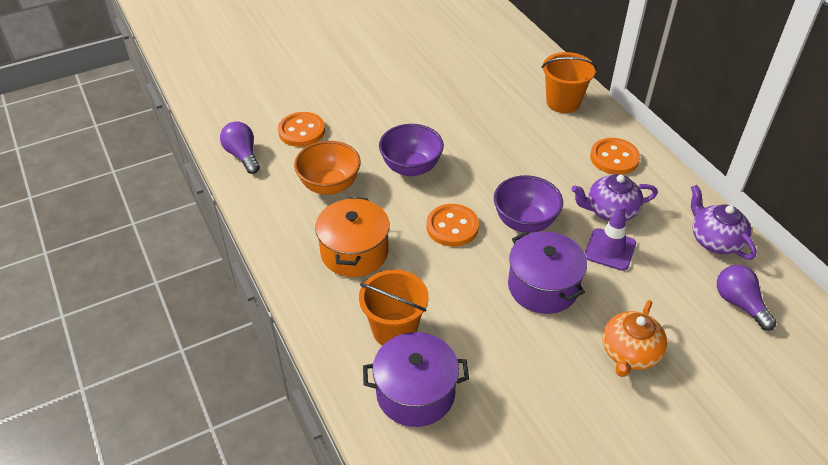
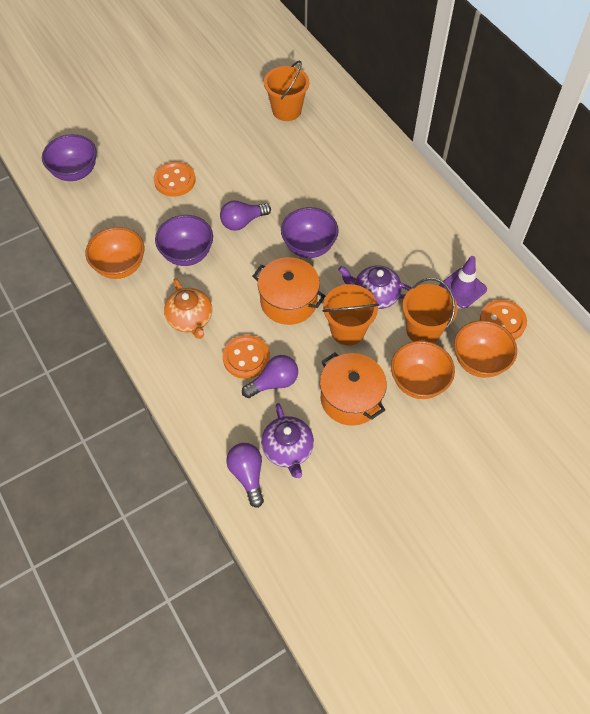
orange bowl: [294,141,361,195] = 1 -> [85,227,144,279] [391,341,455,399] [454,320,517,378] = 3
orange bucket: [359,270,429,346] [542,52,597,113] = 2 -> [264,60,309,121] [322,284,379,345] [402,278,457,343] = 3
orange pot: [315,197,390,277] = 1 -> [253,257,326,325] [320,353,387,426] = 2
purple bowl: [379,124,444,177] [494,175,563,233] = 2 -> [42,134,97,181] [155,215,213,266] [281,207,339,258] = 3
purple light bulb: [220,121,260,174] [717,265,777,331] = 2 -> [220,201,271,231] [226,443,264,508] [242,355,298,398] = 3
purple pot: [363,332,469,427] [508,231,587,314] = 2 -> none = 0

